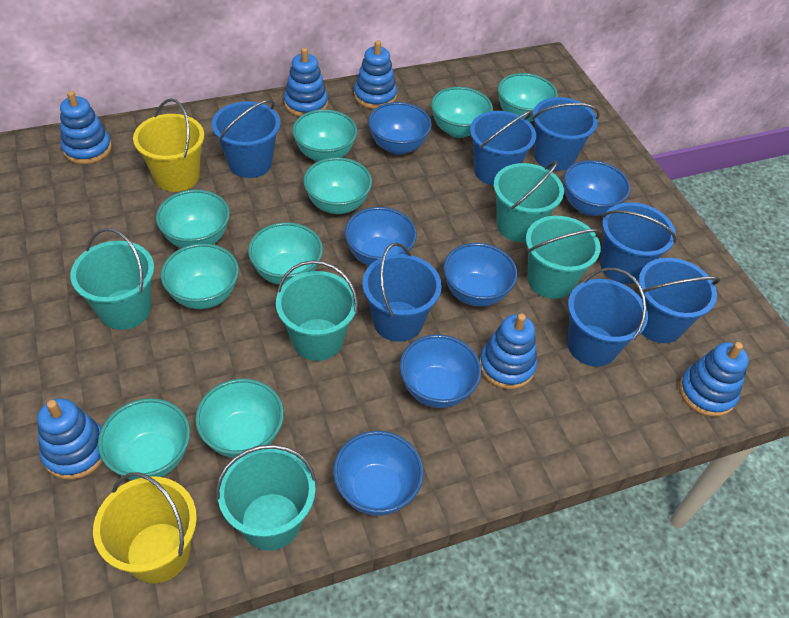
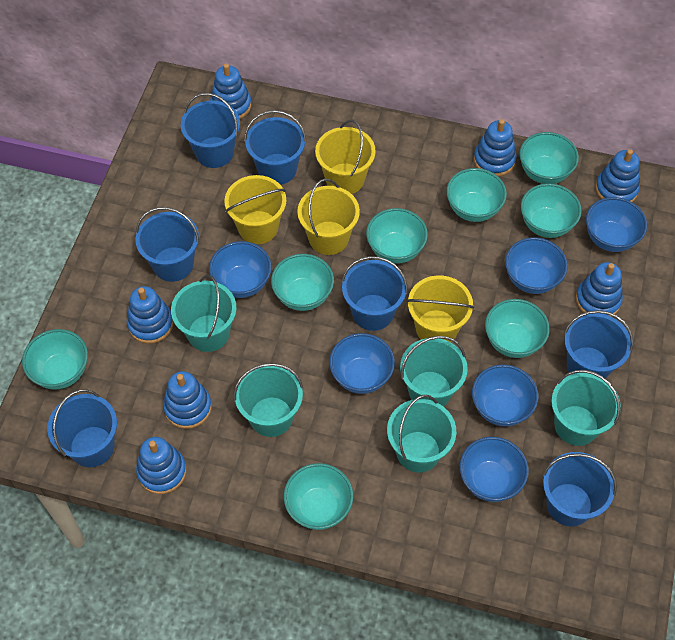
blue stacking toy: [37,398,103,480] [60,91,112,164] [284,48,328,117] [354,40,397,109] [479,314,537,389] [679,342,749,417] = 6 -> [127,286,174,344] [136,437,186,494] [163,371,212,429] [210,63,251,119] [474,119,517,177] [576,262,623,317] [595,149,640,202] = 7
turquoise bowl: [98,398,190,480] [156,189,230,248] [161,243,239,309] [195,379,284,458] [248,222,323,285] [292,109,357,161] [303,157,372,214] [431,87,493,138] [498,73,558,122] = 9 -> [22,329,88,390] [271,254,334,311] [284,463,353,530] [366,208,428,264] [446,168,507,222] [485,299,550,358] [519,132,579,184] [521,183,582,238] = 8
yellow bucket: [93,472,197,583] [133,99,204,192] = 2 -> [224,175,286,244] [297,179,360,255] [315,120,376,194] [407,275,474,342] = 4

